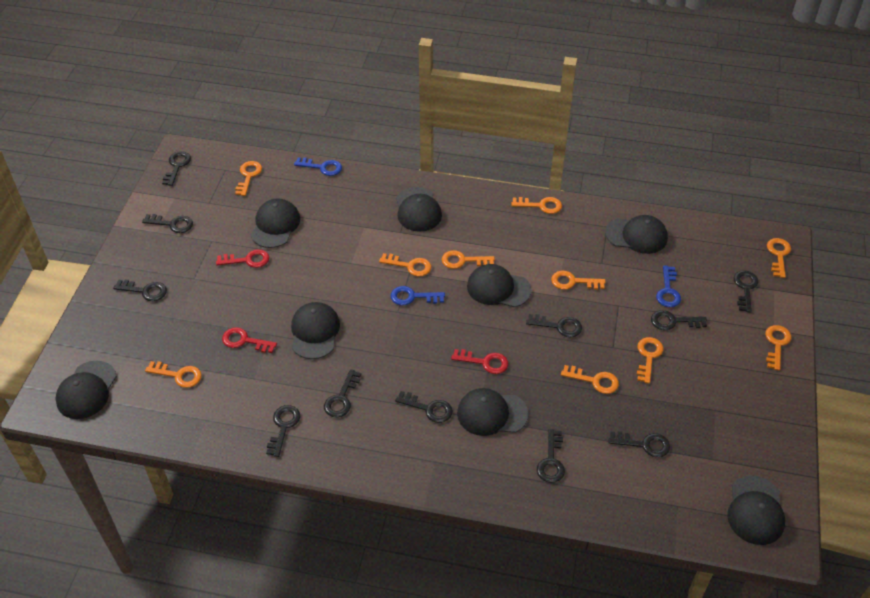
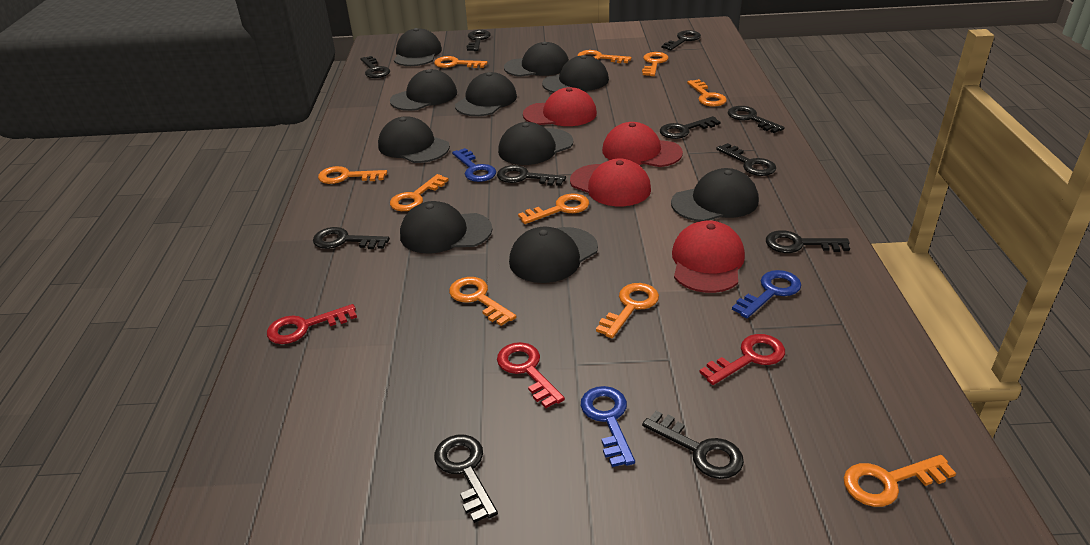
black cap: [56,361,117,419] [251,198,300,248] [291,302,340,359] [396,187,442,232] [457,388,529,436] [467,264,531,307] [605,215,668,254] [727,475,785,545] = 8 -> [378,116,450,163] [390,69,457,111] [394,28,442,66] [400,201,492,253] [455,72,517,116] [498,122,573,165] [504,42,569,77] [509,227,598,283] [542,55,609,93] [671,168,759,222] = 10
red cap: none = 0 -> [523,87,597,126] [570,159,651,206] [602,122,683,167] [672,220,745,293] = 4

